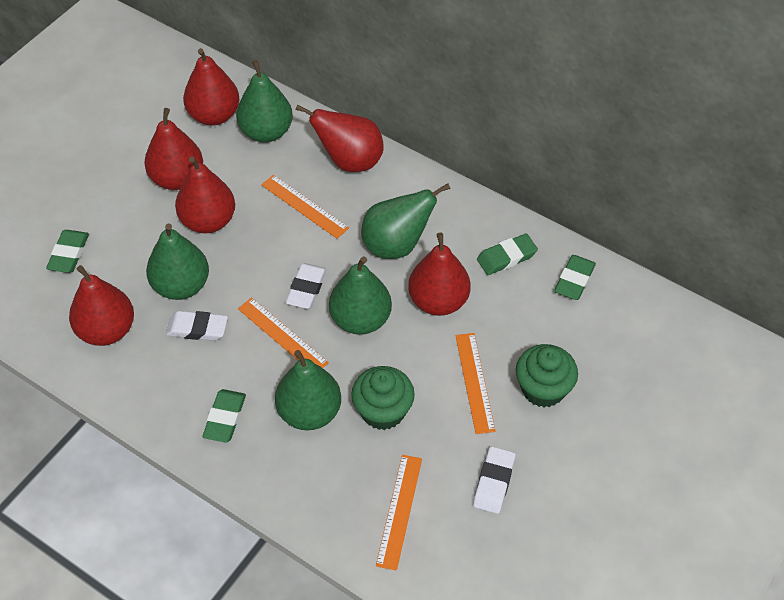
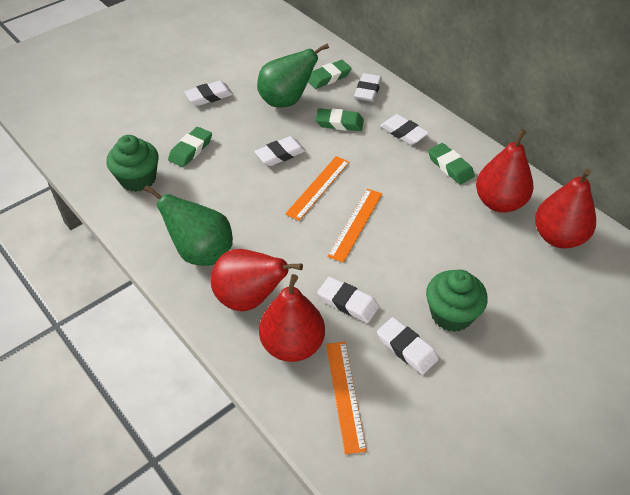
green pear: [146,223,209,300] [236,60,293,142] [275,350,341,430] [329,257,392,335] [361,183,451,259] = 5 -> [144,185,233,266] [257,43,329,107] = 2
orange ruler: [238,297,329,368] [261,175,349,239] [376,455,422,571] [455,333,496,434] = 4 -> [285,156,349,221] [326,342,367,454] [327,189,382,263] = 3
red pear: [69,265,134,346] [144,108,203,190] [175,156,235,233] [183,48,240,126] [296,104,384,172] [408,232,470,316] = 6 -> [211,249,303,311] [259,274,325,362] [476,129,533,213] [535,169,596,248] = 4
white eraser: [166,311,228,341] [286,263,327,309] [473,446,516,514] = 3 -> [184,81,233,106] [254,136,306,166] [317,277,379,323] [354,73,382,102] [377,317,438,375] [380,114,429,145] = 6

